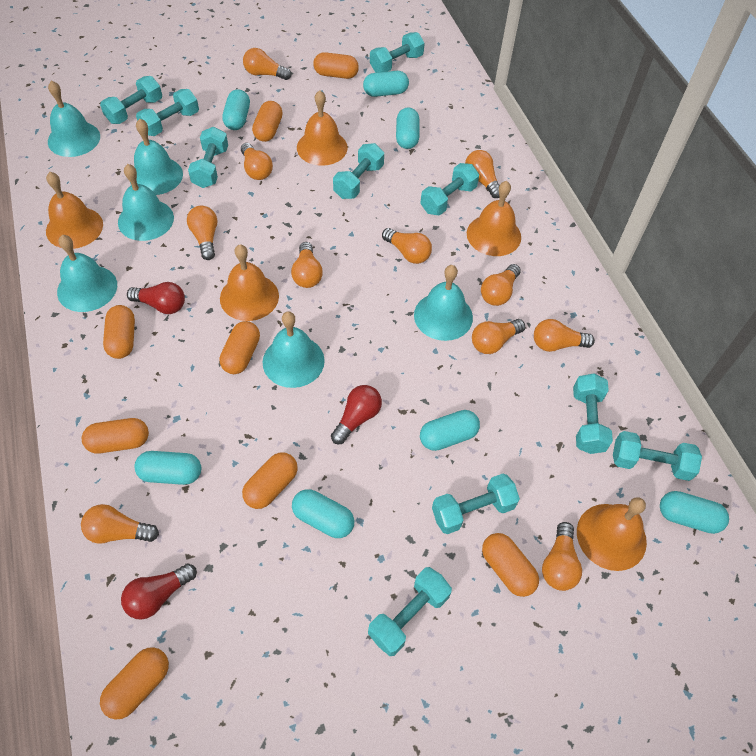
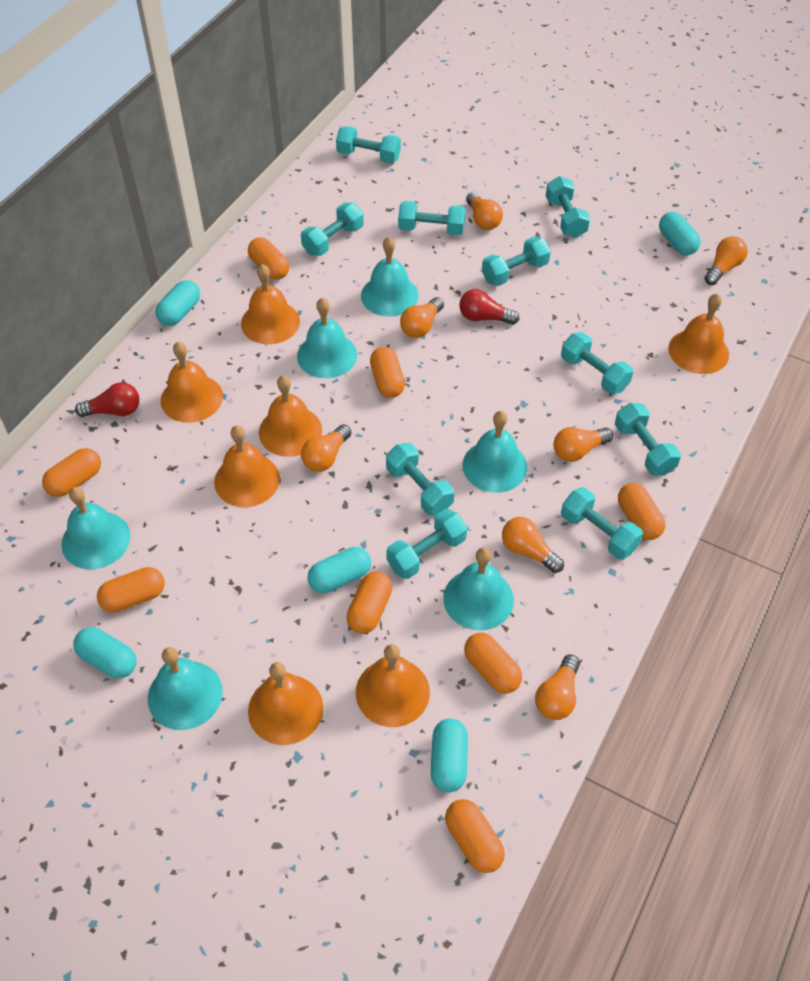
orange bell: [46,172,103,249] [220,244,279,321] [297,90,348,166] [467,181,521,256] [577,497,647,571] = 5 -> [161,342,223,423] [214,425,280,507] [241,264,300,344] [248,662,323,745] [259,375,322,457] [356,644,430,727] [668,293,729,374] = 7
orange light bulb: [81,504,159,544] [187,206,217,260] [241,143,273,180] [243,48,291,80] [291,242,323,288] [382,228,432,264] [465,150,500,198] [472,319,525,354] [481,264,521,306] [534,319,595,352] [542,522,582,591] = 11 -> [301,424,351,472] [400,297,444,338] [466,192,503,230] [502,517,564,573] [535,655,580,720] [553,427,613,462] [705,236,748,285] = 7
red light bulb: [121,564,197,619] [127,282,185,314] [331,385,382,444] = 3 -> [75,382,139,417] [459,289,520,325] = 2
turquoise capsule: [134,451,201,485] [222,89,250,130] [292,489,354,538] [363,71,409,97] [396,107,420,149] [420,410,480,451] [660,491,729,534] = 7 -> [73,627,137,678] [155,280,200,326] [308,547,371,593] [431,719,468,793] [659,212,701,255] = 5

